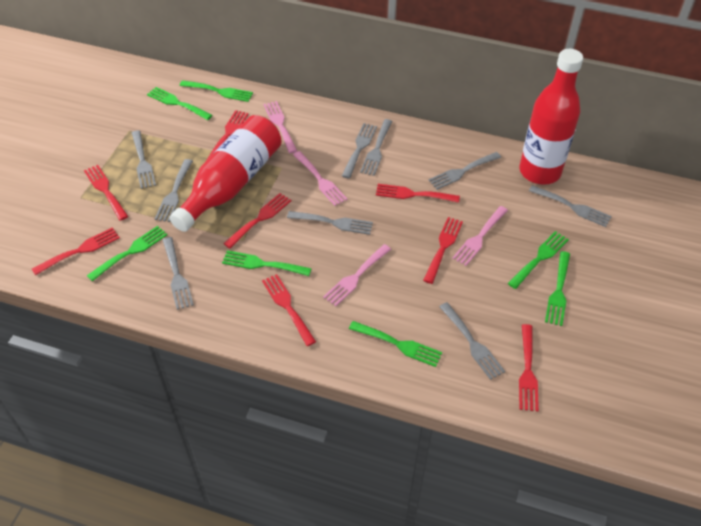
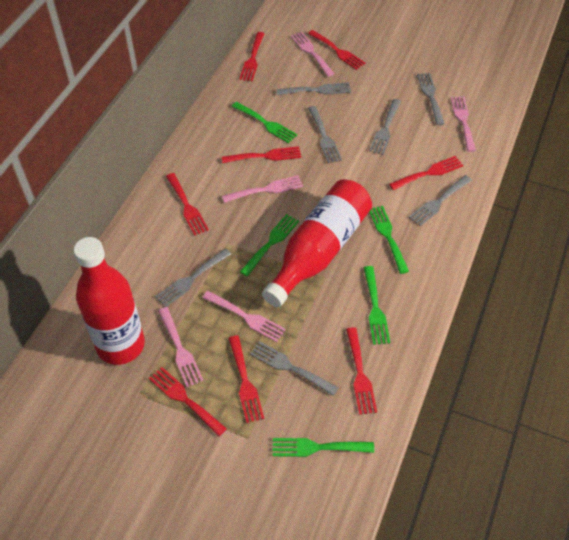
green fork: [87,226,167,281] [147,87,212,120] [180,80,253,102] [222,250,312,276] [349,321,442,367] [508,231,569,289] [545,251,570,326] = 7 -> [232,102,297,143] [240,214,299,276] [272,438,374,457] [363,266,390,345] [369,206,409,274] = 5
grey fork: [132,130,156,189] [155,159,193,222] [163,237,194,310] [287,211,373,235] [342,123,377,179] [360,119,393,176] [429,152,501,190] [439,302,505,380] [529,185,612,227] = 9 -> [155,248,231,307] [250,341,339,396] [276,82,351,95] [308,106,342,163] [369,99,401,155] [409,175,472,226] [417,73,445,126] = 7
pink fork: [264,101,297,153] [293,151,348,206] [323,244,391,306] [452,206,508,266] = 4 -> [158,307,203,387] [202,291,286,342] [222,175,303,203] [291,32,334,77] [451,96,476,152] = 5

